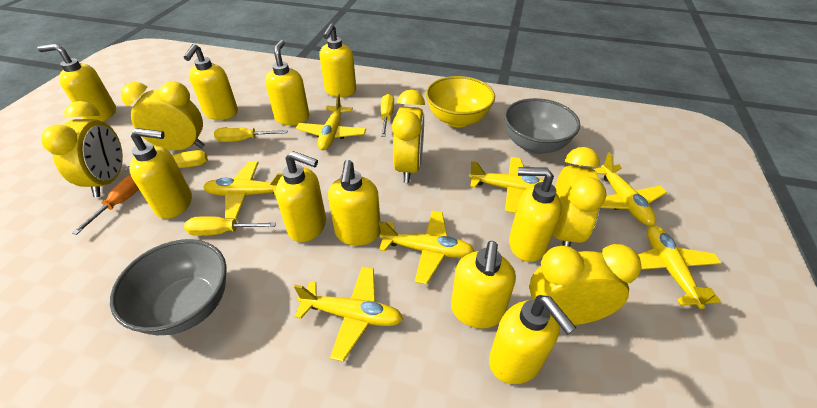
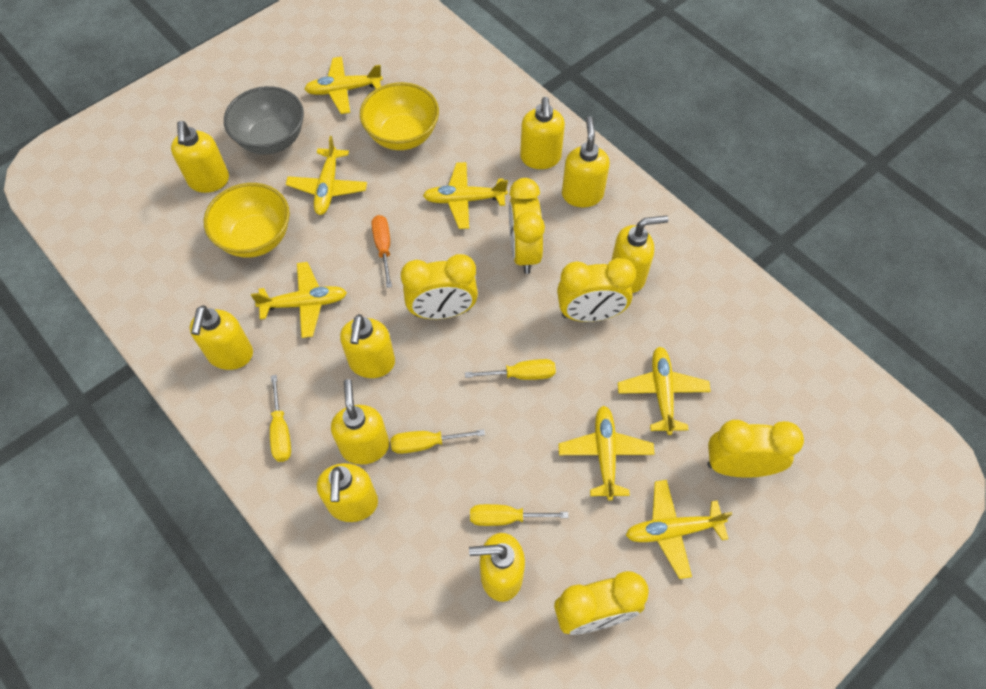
grey bowl: [110,239,227,335] [504,98,580,154] = 2 -> [224,86,304,155] = 1
yellow bowl: [426,76,495,128] = 1 -> [204,183,290,258] [360,82,439,150] = 2
yellow soap dispenser: [37,44,116,122] [129,128,192,219] [184,44,238,120] [265,40,309,125] [275,151,326,242] [319,24,356,97] [328,160,381,246] [451,241,516,329] [489,295,576,384] [509,167,562,262] = 10 -> [171,121,229,193] [190,305,253,370] [317,463,378,522] [331,379,389,464] [340,314,395,378] [469,533,525,602] [520,97,565,169] [562,116,610,208] [611,216,668,293] = 9

